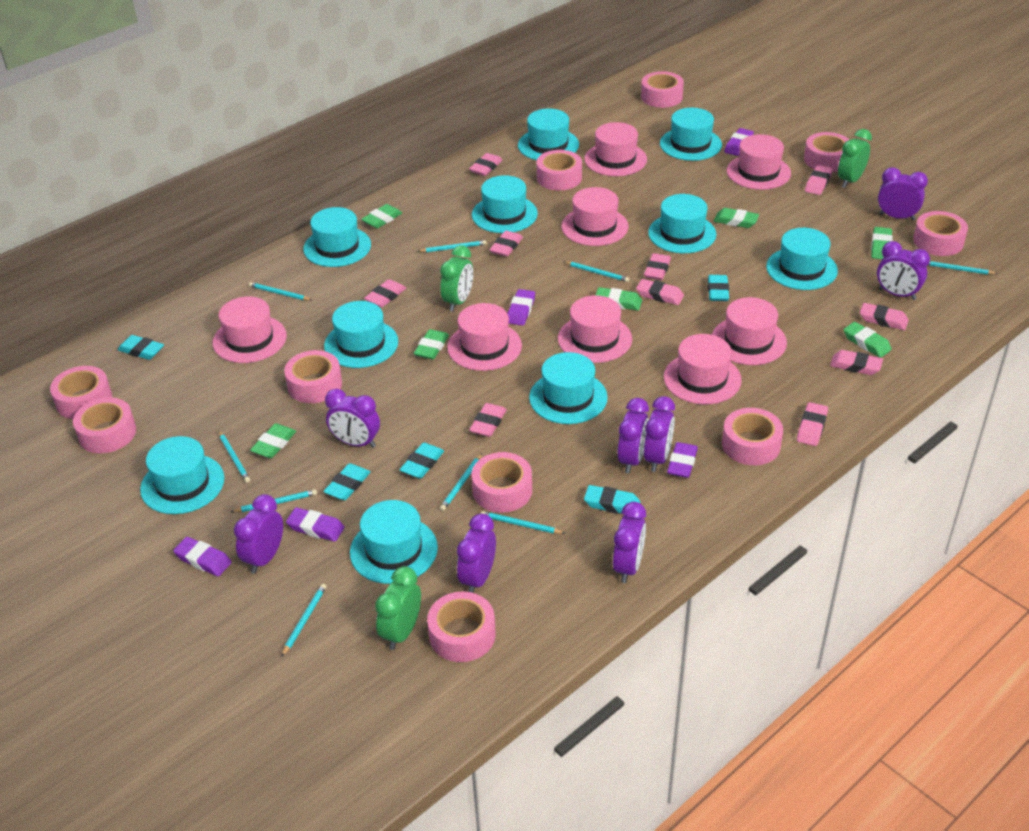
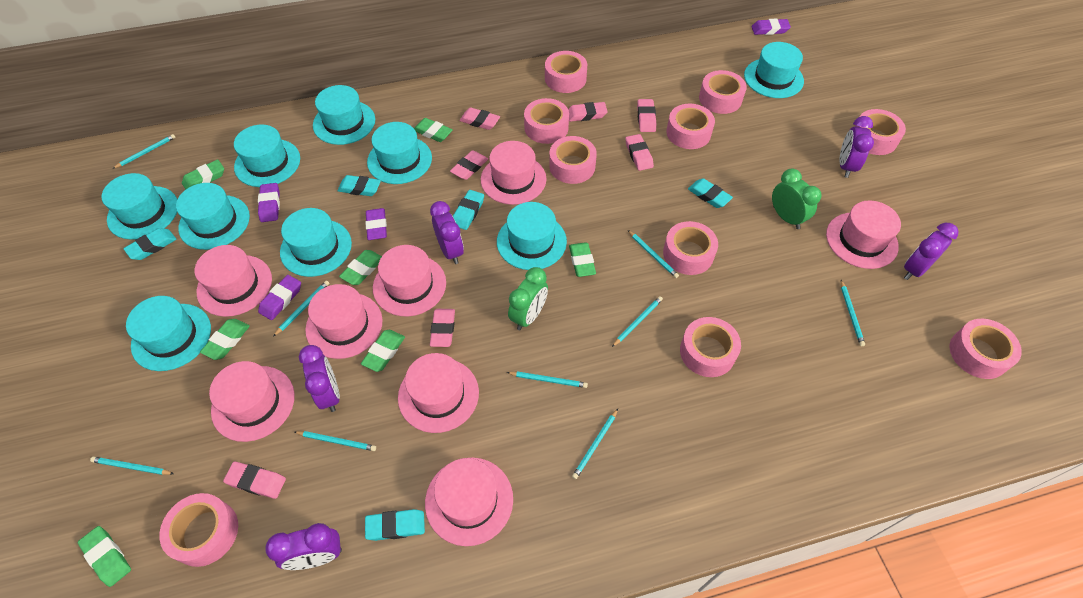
green clock: [375,566,421,650] [440,245,473,312] [838,129,872,188] = 3 -> [508,267,548,330] [772,168,822,229] = 2
pink eraser: [364,279,406,307] [469,153,502,176] [469,403,507,437] [490,231,523,257] [636,279,684,305] [644,253,671,280] [797,402,828,446] [805,165,833,195] [830,350,883,375] [860,303,909,330] = 10 -> [223,462,286,499] [430,309,455,347] [450,150,488,180] [459,108,500,130] [568,102,608,122] [625,134,654,171] [637,99,657,132] = 7
purple clock: [234,494,283,574] [325,389,380,448] [457,514,496,593] [613,502,646,583] [617,398,649,473] [644,396,675,472] [877,241,930,300] [878,167,928,221] = 8 -> [265,523,342,570] [299,345,340,412] [430,201,464,264] [839,116,874,178] [904,223,959,280] = 5
purple eraser: [173,537,232,576] [286,507,344,542] [507,289,535,326] [667,442,698,478] [724,128,754,156] = 5 -> [258,183,280,222] [258,275,301,320] [365,208,387,240] [751,19,791,35] = 4
turquoise hat: [140,436,224,514] [303,207,371,267] [324,301,398,368] [350,500,438,584] [472,175,538,233] [518,108,579,160] [529,352,608,424] [648,194,716,253] [660,108,722,161] [766,228,838,290] = 10 -> [101,173,177,240] [126,296,211,371] [176,183,250,250] [234,124,300,187] [280,208,352,277] [313,85,375,145] [367,122,432,184] [497,202,567,270] [744,42,804,98] = 9

